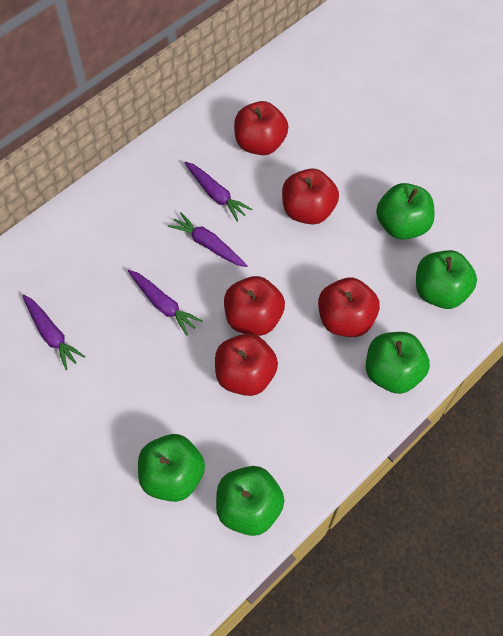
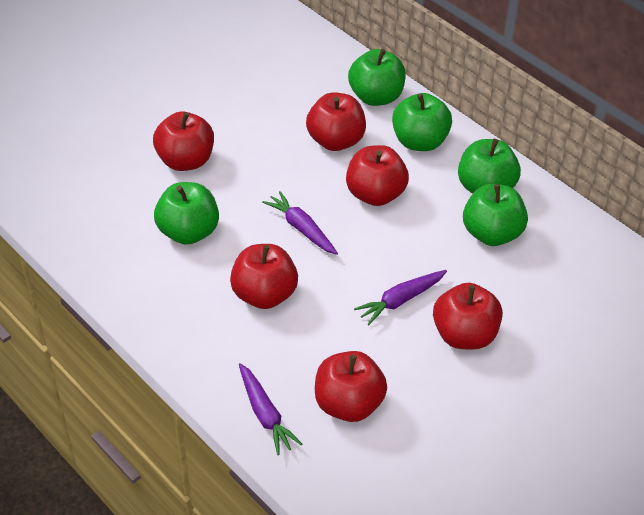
purple carrot: [22,294,85,370] [128,270,202,336] [168,212,248,267] [184,161,252,222] = 4 -> [239,363,302,455] [262,191,338,255] [354,270,447,325] = 3
red apple: [215,333,278,396] [224,276,285,336] [234,101,289,155] [282,169,339,225] [318,278,380,337] = 5 -> [153,112,214,171] [230,244,298,309] [306,92,366,151] [315,351,387,422] [346,145,409,206] [433,283,503,349] = 6

